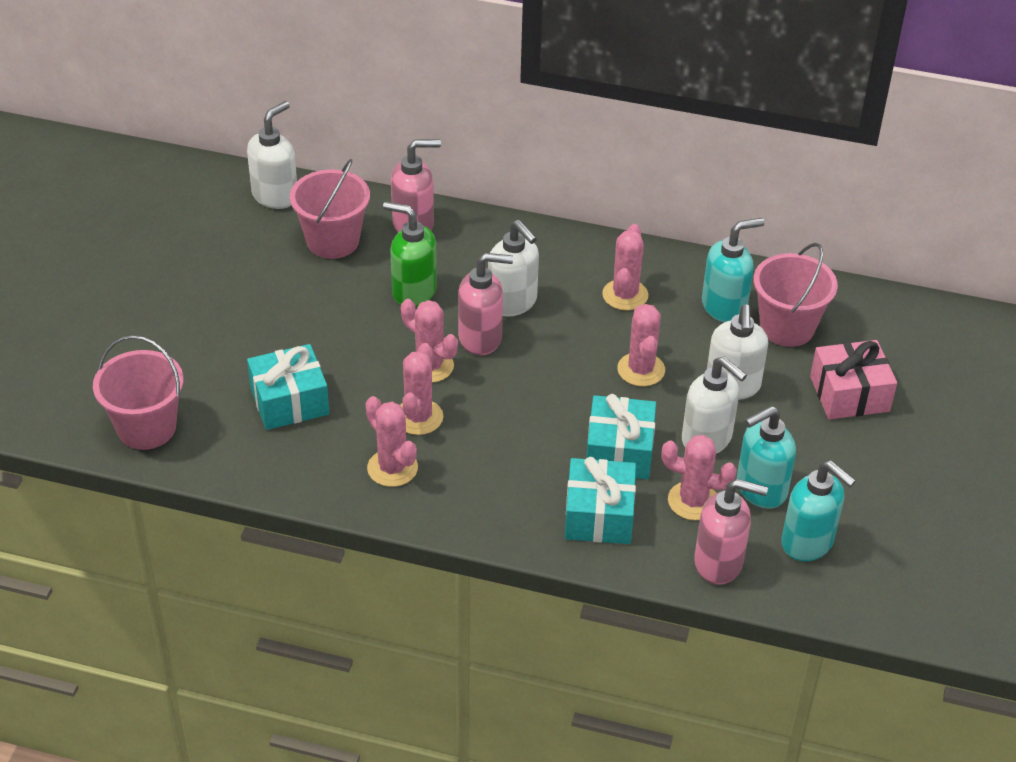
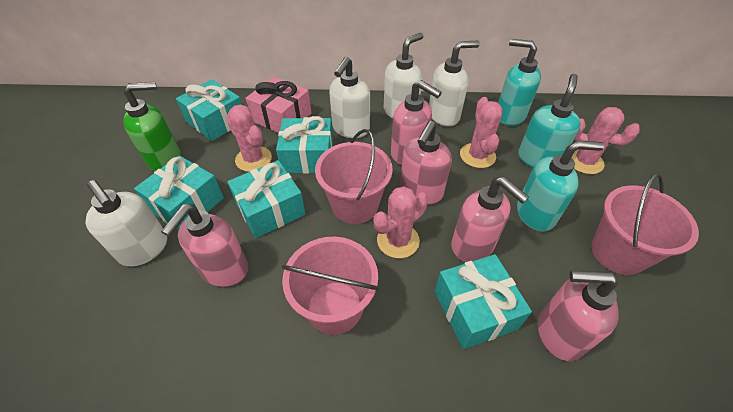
pink cactus: [366,396,418,487] [400,343,443,435] [401,299,458,383] [602,224,648,311] [617,304,665,386] [662,435,737,520] = 6 -> [226,104,272,172] [373,186,428,258] [460,97,503,168] [571,107,640,174] = 4
pink soap dispenser: [391,139,441,232] [458,253,513,355] [694,479,768,585] = 3 -> [161,204,248,287] [391,80,442,165] [400,121,452,205] [451,177,529,262] [538,271,619,361] = 5
turquoise gift: [247,344,329,430] [565,457,636,544] [586,394,656,479] = 3 -> [134,155,224,230] [176,79,242,141] [227,160,305,238] [276,116,333,174] [435,254,532,349] = 5

